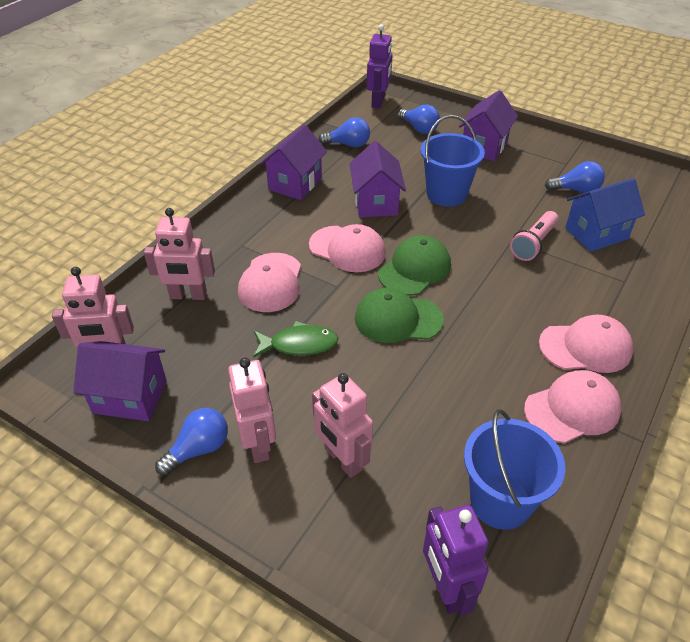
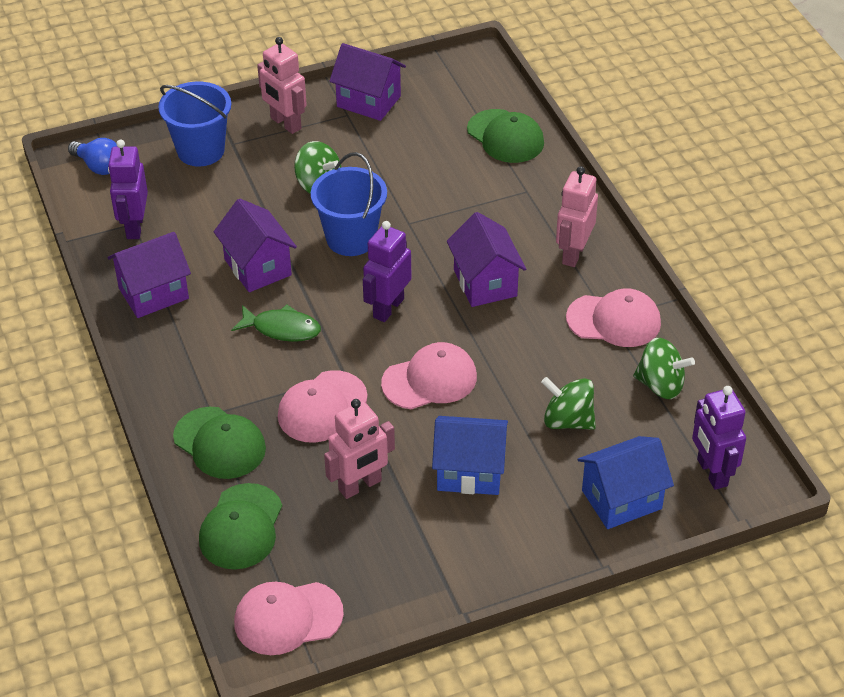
blue house: [565,178,645,252] = 1 -> [432,416,508,495] [577,436,674,529] = 2
blue light bulb: [155,408,228,475] [318,117,370,147] [398,104,440,134] [545,161,605,193] = 4 -> [68,138,117,175] = 1
green cap: [355,288,444,343] [378,235,451,296] = 2 -> [173,407,266,479] [199,483,282,569] [467,109,544,163] = 3
green spinning top: none = 0 -> [294,141,341,194] [541,377,596,430] [633,338,695,399] = 3
pink flashlight: [510,211,559,261] = 1 -> none = 0
pink robot: [52,267,134,347] [144,208,215,300] [228,358,276,463] [312,373,373,478] = 4 -> [257,37,307,134] [324,399,395,499] [556,166,598,267] = 3
purple robot: [367,24,393,109] [423,505,489,615] = 2 -> [108,140,148,239] [363,221,412,322] [692,386,746,490] = 3

